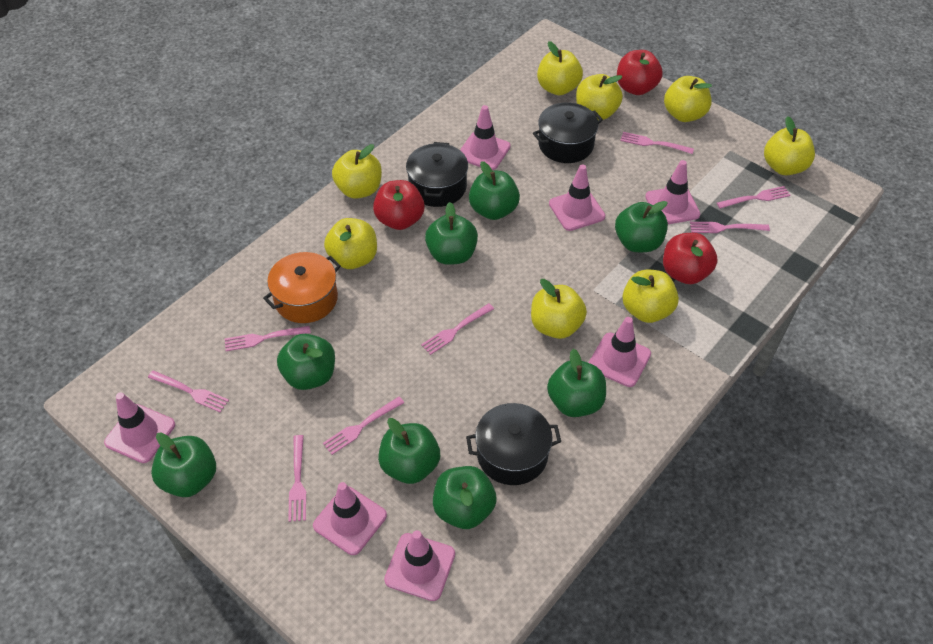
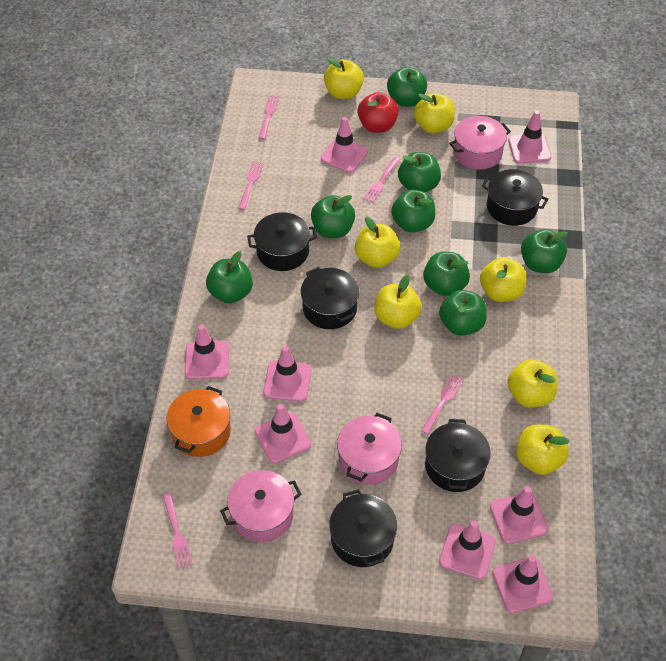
black pot: [406,142,468,207] [466,403,561,485] [533,102,603,163] = 3 -> [247,212,317,271] [301,267,359,329] [329,489,397,567] [425,419,491,492] [482,169,548,226] = 5
pink fork: [148,370,229,412] [225,326,311,351] [288,435,306,522] [323,397,404,455] [421,303,494,355] [620,132,694,154] [690,222,770,233] [717,186,791,209] = 8 -> [162,493,193,568] [238,161,264,210] [259,95,279,139] [363,157,400,203] [421,374,464,434] = 5
pink pot: none = 0 -> [220,470,302,542] [337,413,402,485] [449,116,511,170] = 3
pink traffic cone: [104,392,175,463] [313,482,387,555] [384,530,455,601] [460,105,511,170] [549,165,605,231] [589,317,651,387] [645,160,700,224] = 7 -> [184,325,229,379] [255,404,311,463] [263,346,311,402] [321,117,368,173] [439,521,496,579] [490,486,548,544] [492,555,553,613] [508,110,551,164] = 8
red apple: [373,180,425,230] [617,50,663,95] [663,233,718,284] = 3 -> [357,92,399,133] = 1
yellow apple: [324,218,377,269] [332,144,382,199] [531,279,587,339] [537,41,583,95] [576,74,623,120] [622,270,679,323] [664,76,712,122] [764,116,815,175] = 8 -> [324,57,364,99] [355,217,400,268] [375,275,422,329] [414,93,455,133] [480,257,526,302] [508,359,558,407] [516,424,570,475] = 7

